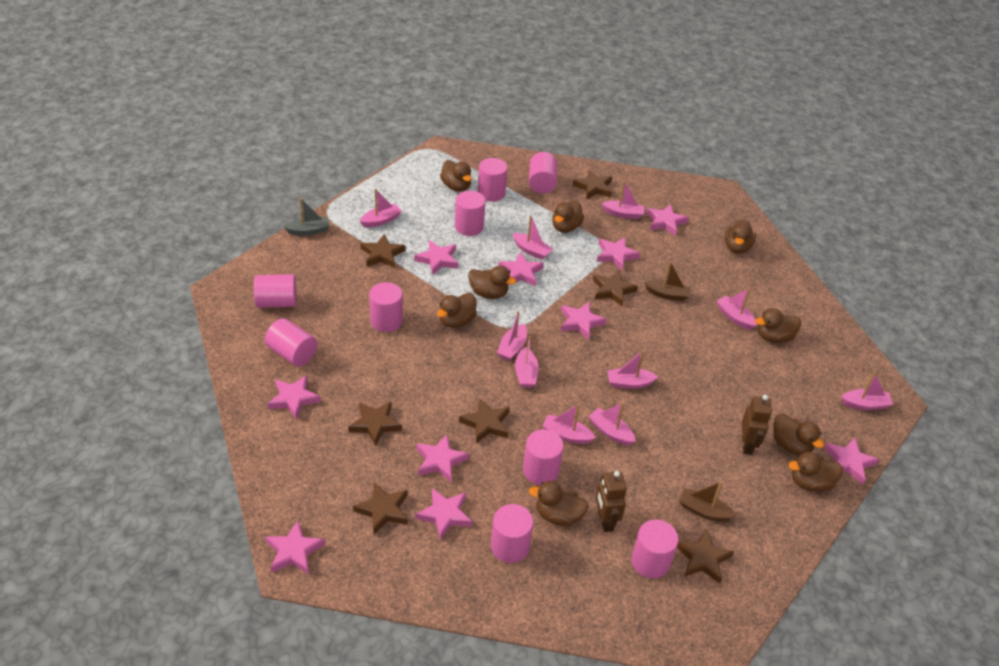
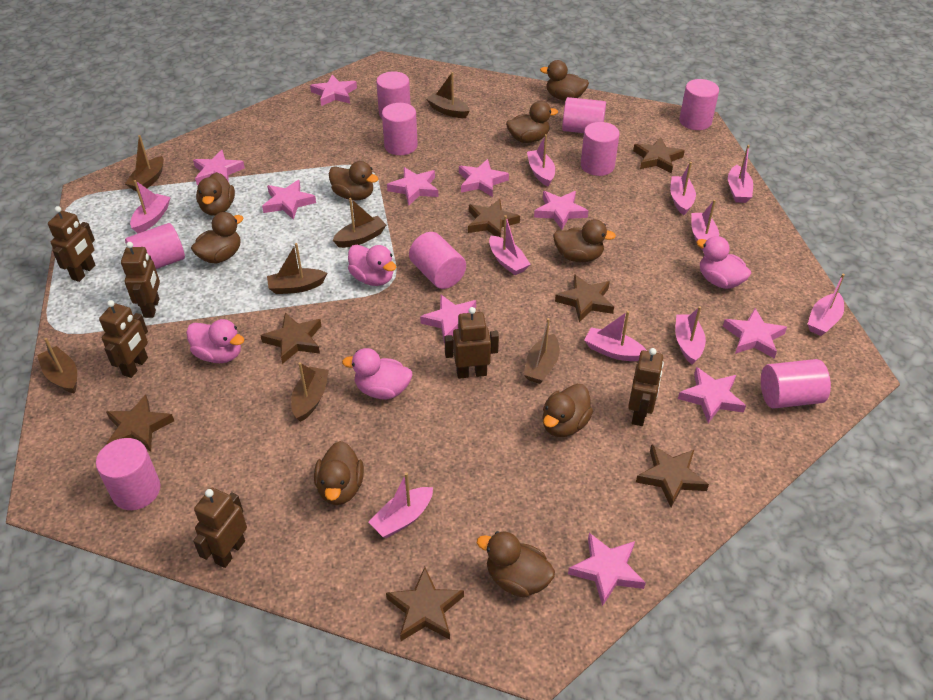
brown boat: [644,260,691,301] [679,481,736,521] = 2 -> [37,338,77,394] [125,135,164,191] [267,243,327,294] [291,362,329,422] [333,198,386,248] [426,72,470,118] [524,318,560,384] = 7
brown robot: [596,471,627,532] [742,395,772,455] = 2 -> [48,206,96,282] [99,300,148,378] [121,242,160,318] [193,488,247,568] [444,307,499,379] [628,348,664,426] = 6
grey boat: [284,198,330,236] = 1 -> none = 0
pink duck: none = 0 -> [186,319,244,363] [342,348,412,400] [348,245,396,286] [696,236,751,289] = 4

